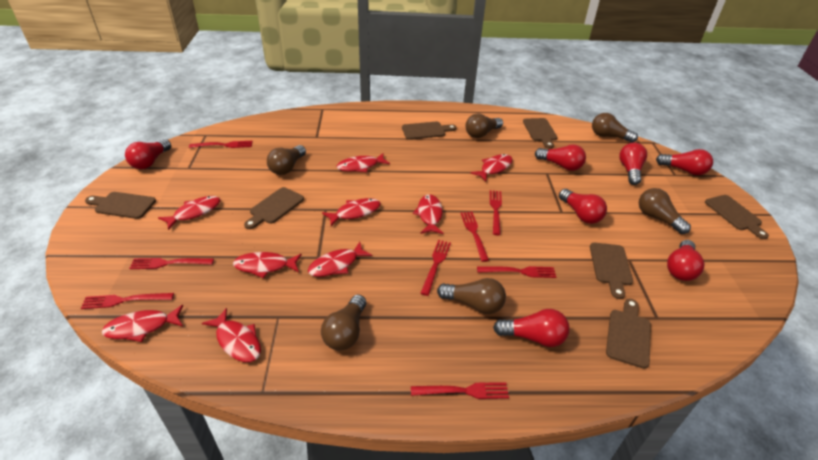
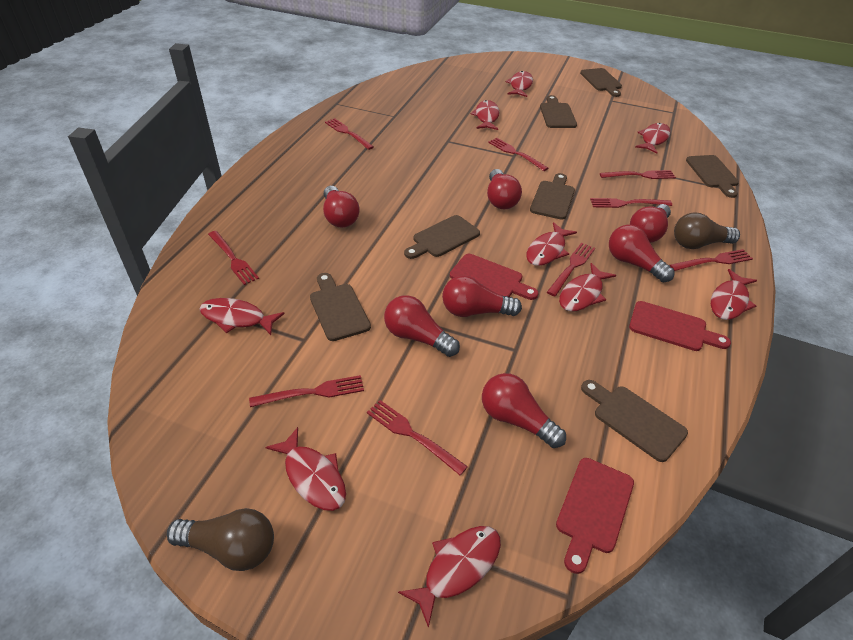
brown light bulb: [267,145,306,175] [321,295,366,350] [437,278,506,314] [465,114,503,138] [592,113,638,143] [639,188,691,234] = 6 -> [167,508,274,571] [674,212,740,249] = 2
red cutting board: none = 0 -> [450,254,538,300] [556,458,634,574] [629,301,731,351] = 3
red fork: [81,293,174,309] [129,258,214,269] [189,141,253,148] [411,382,509,399] [420,240,451,296] [460,212,489,262] [477,266,556,278] [490,190,502,236] = 8 -> [208,231,259,285] [249,375,364,407] [325,118,374,150] [367,400,468,475] [488,138,549,171] [547,243,595,296] [590,198,672,208] [600,170,676,179] [670,249,753,271] = 9

